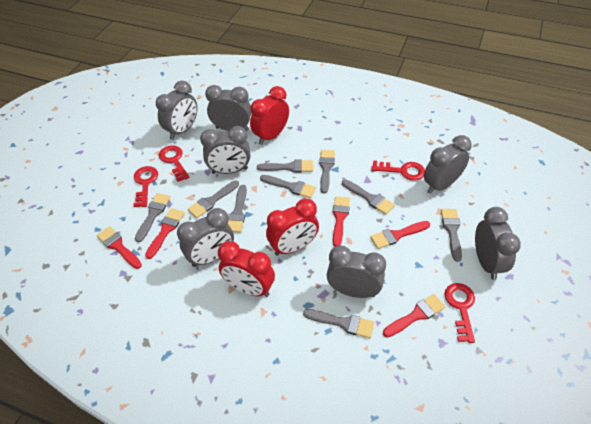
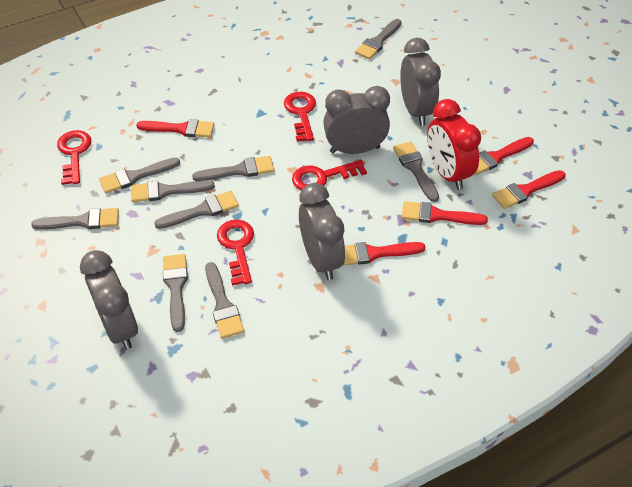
grey clock: [156,81,198,139] [177,208,234,267] [200,126,250,174] [205,85,251,131] [327,246,386,298] [424,135,472,194] [475,207,521,280] = 7 -> [80,250,138,350] [299,183,345,280] [323,86,390,154] [400,38,441,126] = 4
red clock: [218,241,275,297] [250,86,289,145] [266,198,319,256] = 3 -> [427,99,481,190] = 1

